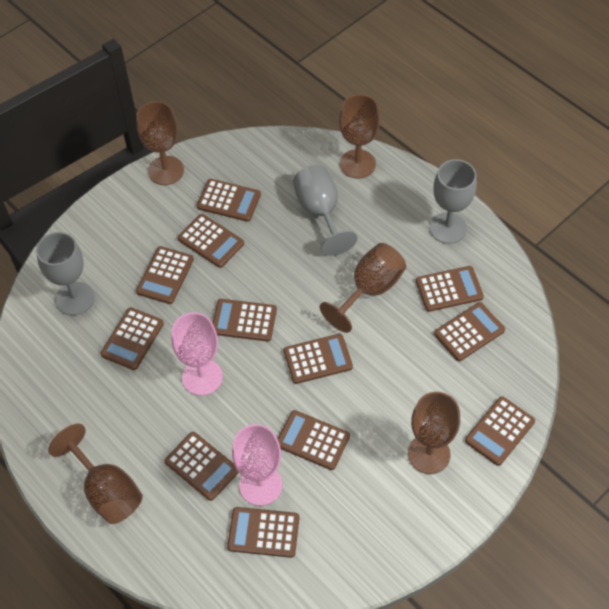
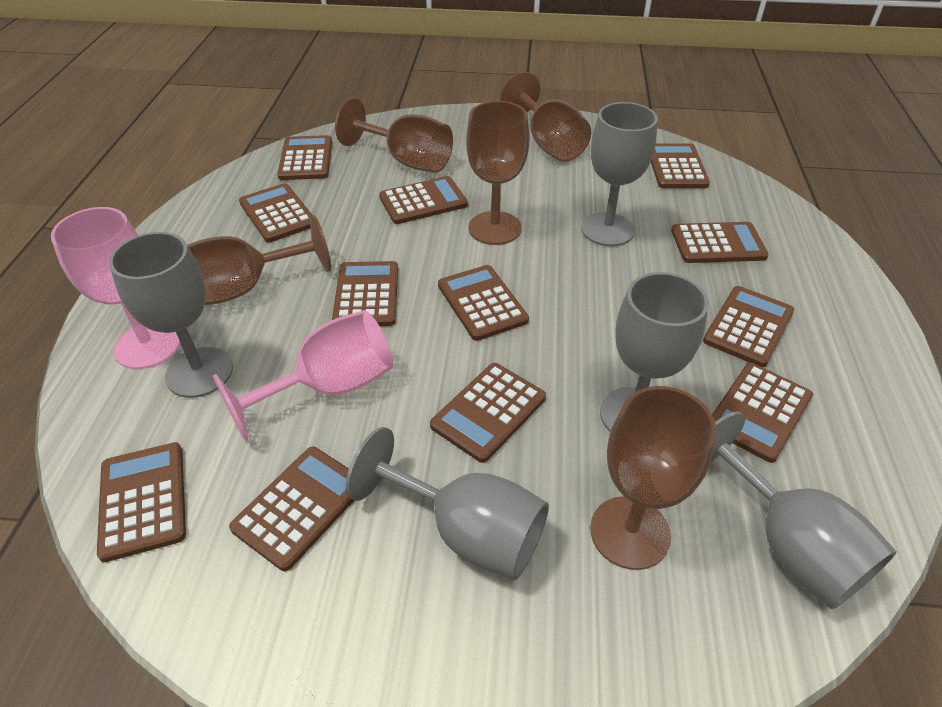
grey goblet: [36,232,95,316] [293,165,358,256] [429,159,477,244] = 3 -> [109,232,233,398] [346,427,549,580] [581,102,658,246] [600,272,709,432] [711,412,897,609] = 5

